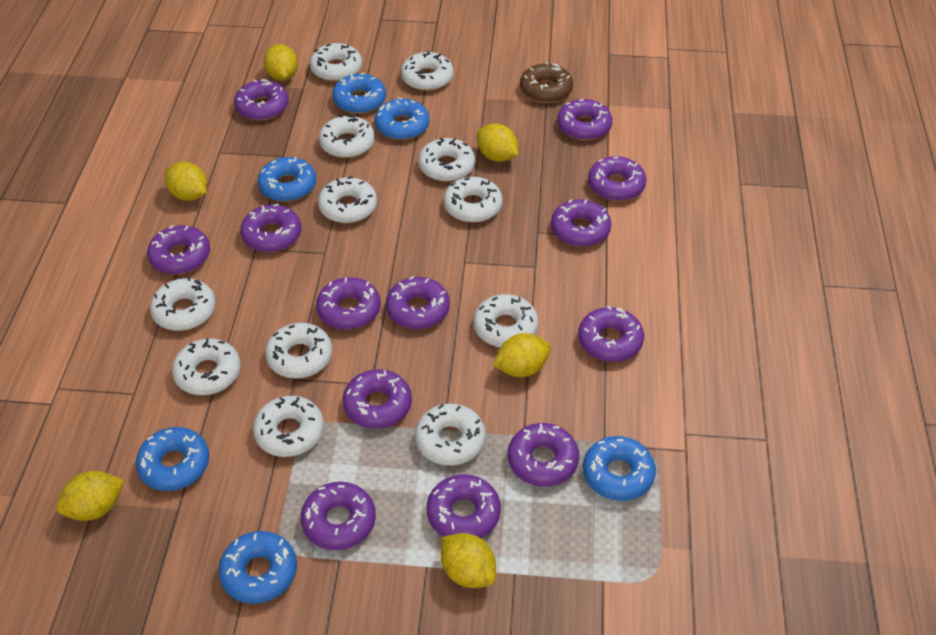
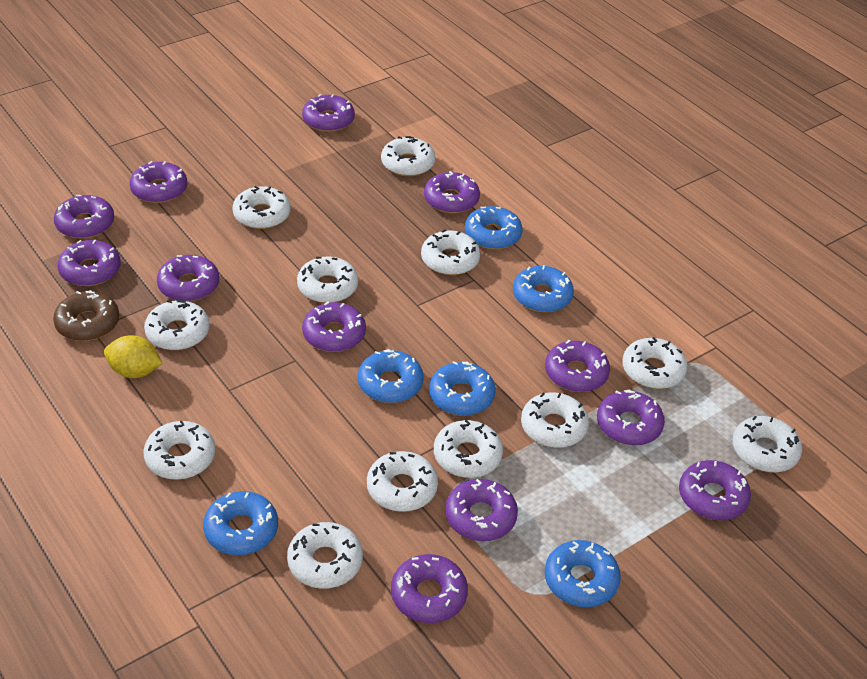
purple donut: [147,225,210,274] [234,79,289,121] [240,204,301,252] [301,482,376,550] [316,277,381,330] [343,369,412,429] [386,276,450,329] [427,474,501,538] [508,423,579,487] [551,199,612,247] [557,99,612,140] [578,306,644,362] [588,156,646,201] = 13 -> [54,195,114,239] [57,240,121,286] [129,161,187,203] [157,255,219,302] [302,94,355,132] [302,302,366,352] [391,554,468,623] [424,171,480,213] [445,479,518,541] [545,340,610,392] [597,390,665,446] [679,460,751,520] = 12
yellow lemon: [56,471,124,521] [165,162,207,201] [264,44,298,81] [441,533,496,588] [477,124,518,162] [493,333,551,377] = 6 -> [104,335,162,378] = 1

